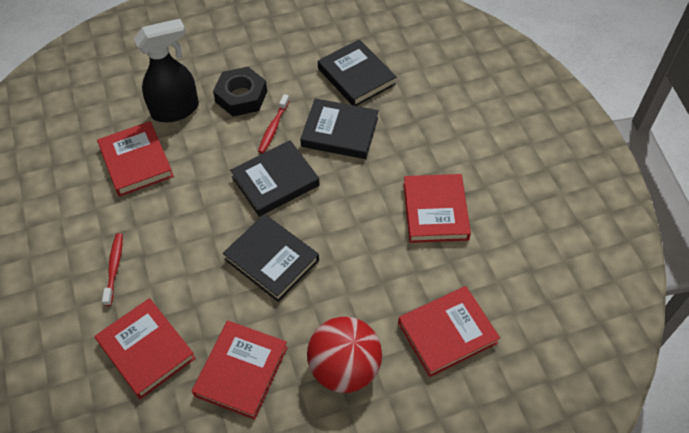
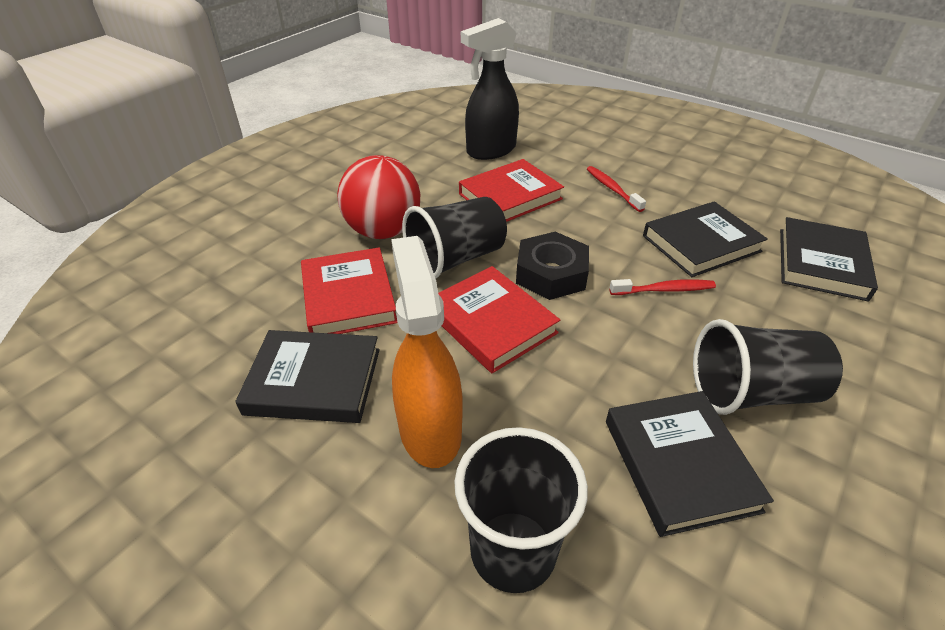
black cup: none = 0 -> [402,197,507,279] [454,427,588,593] [693,319,843,415] = 3
orange spray bottle: none = 0 -> [391,236,462,468] = 1
red book: [95,298,196,399] [97,121,174,197] [192,321,288,420] [398,286,500,377] [403,174,471,243] = 5 -> [301,247,397,334] [438,266,560,373] [459,159,564,222] = 3

